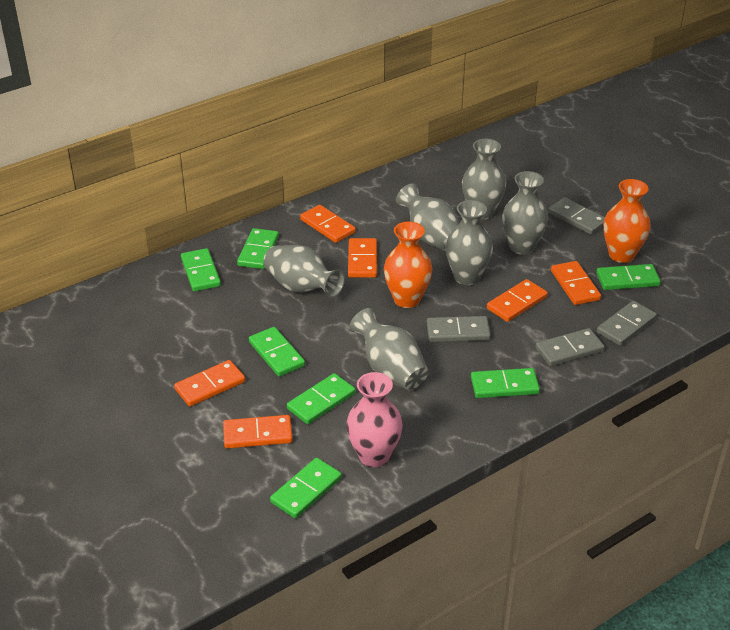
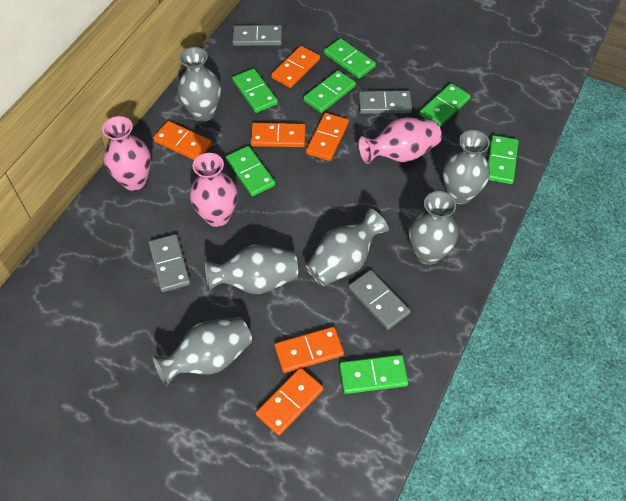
orange vase: [384,221,432,308] [603,179,651,263] = 2 -> none = 0
pink vase: [346,372,403,467] = 1 -> [102,116,151,191] [190,153,238,227] [358,117,442,164] = 3

